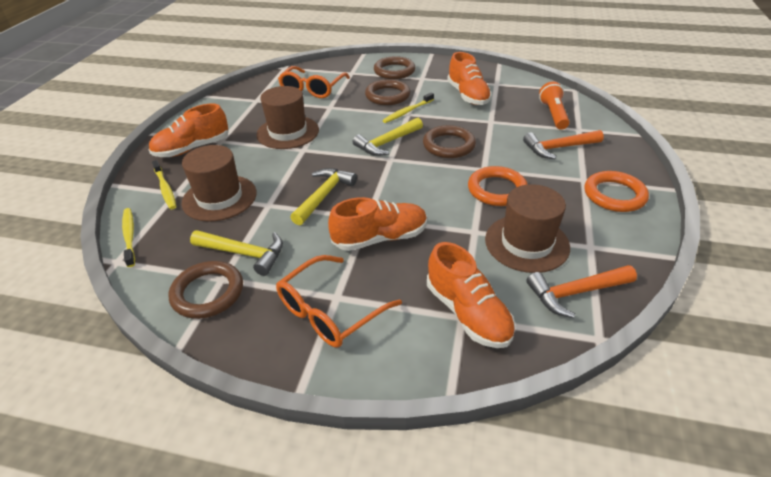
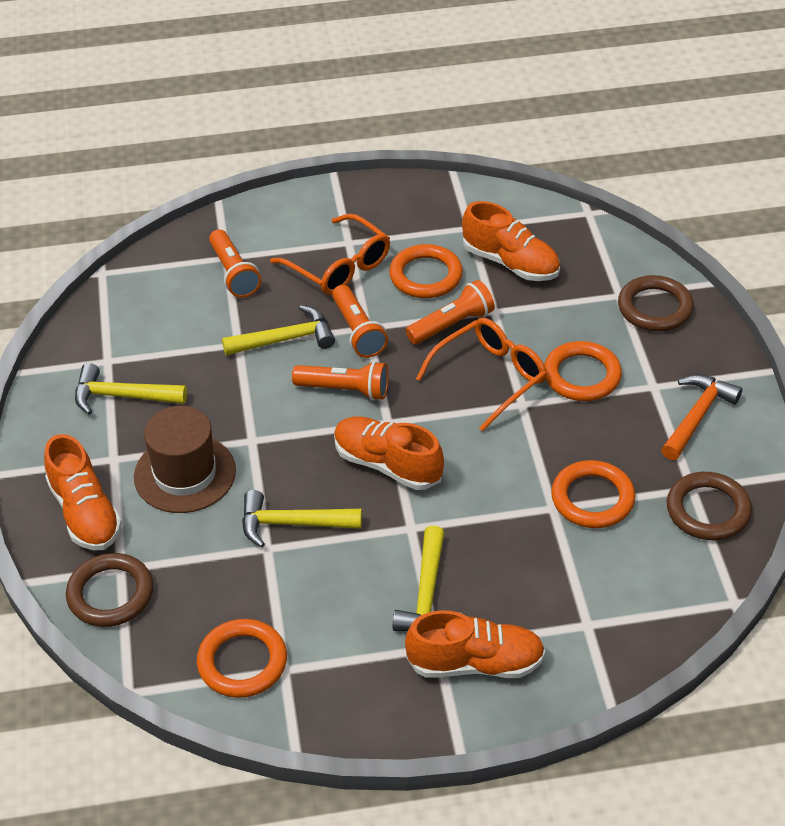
brown hat: [182,145,257,222] [256,86,319,149] [485,184,570,273] = 3 -> [134,406,236,513] = 1
brown ring: [169,261,243,319] [365,79,410,105] [374,56,416,79] [423,125,476,158] = 4 -> [66,553,153,627] [618,275,694,331] [667,472,752,540] = 3
orange flashlight: [539,82,570,130] = 1 -> [209,229,261,298] [292,361,389,401] [332,285,388,358] [406,280,495,344] = 4
orange hammer: [523,130,604,159] [526,265,637,318] = 2 -> [661,375,742,460] = 1
orange ring: [468,166,528,206] [584,171,649,212] = 2 -> [197,619,287,698] [389,244,463,298] [544,341,622,401] [551,460,635,528] = 4
yellow hammer: [190,230,283,276] [290,168,357,225] [353,118,423,156] = 3 -> [75,363,187,415] [222,305,335,355] [242,490,362,548] [393,526,463,631] = 4
yellow toothbrush: [122,208,135,267] [152,160,176,209] [382,93,434,123] = 3 -> none = 0

